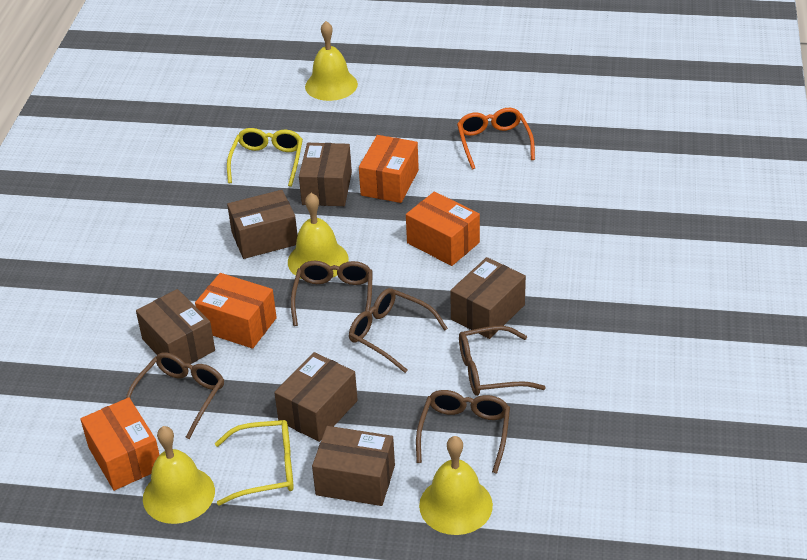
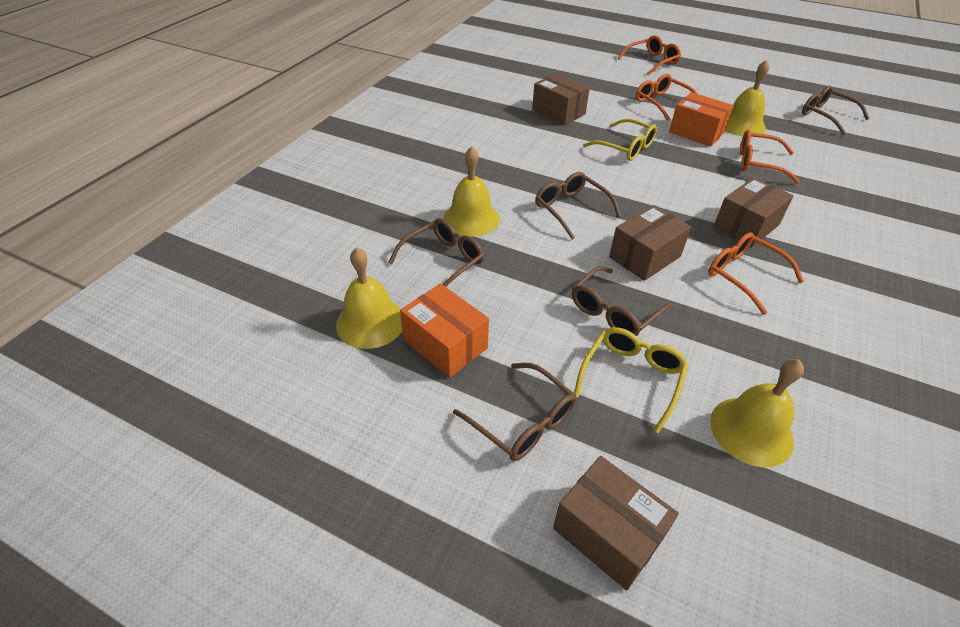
brown box: [136,289,215,364] [227,190,297,259] [274,352,358,442] [299,143,352,206] [312,426,395,506] [450,257,526,339] = 6 -> [532,73,590,125] [553,456,679,590] [609,205,691,281] [713,177,794,248] = 4
orange box: [80,397,160,491] [195,273,277,349] [359,135,419,203] [406,191,480,266] = 4 -> [400,283,489,378] [669,92,734,147] = 2
orange glasses: [457,108,535,170] = 1 -> [618,35,681,75] [635,74,697,121] [708,232,804,315] [740,130,800,183] = 4

